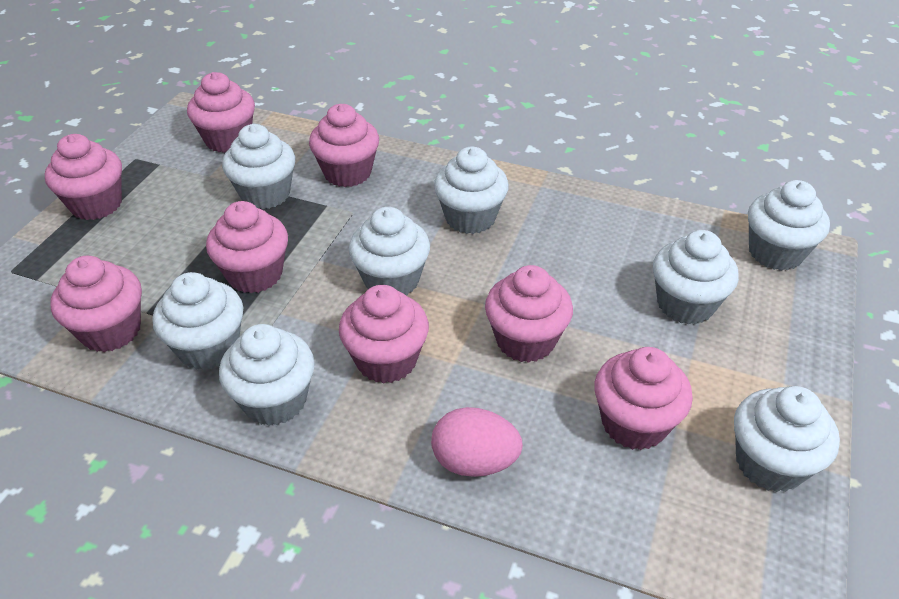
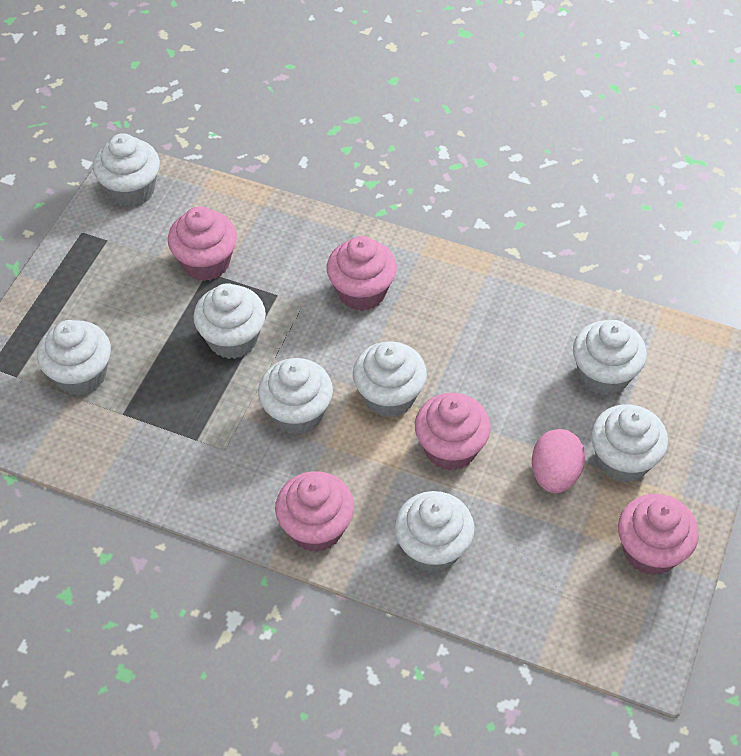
pink cupcake: [45,134,122,220] [50,256,142,352] [187,72,255,153] [206,201,288,293] [309,104,379,187] [339,285,429,384] [485,265,573,363] [594,347,693,450] = 8 -> [168,206,237,281] [275,471,354,552] [327,236,397,311] [415,393,491,471] [618,494,699,575] = 5

